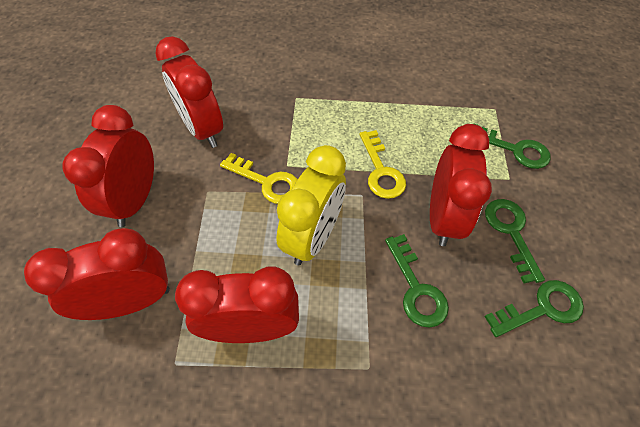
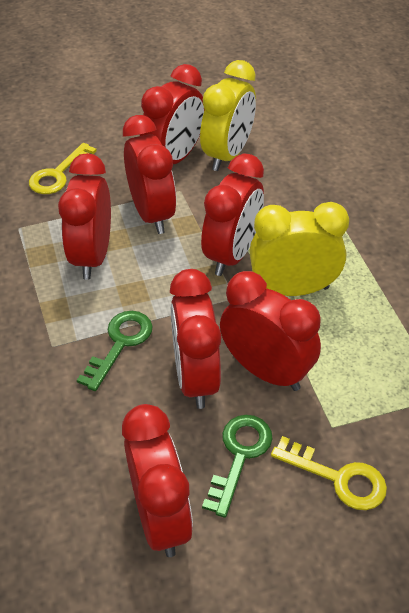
green key: [385,234,449,328] [473,123,551,169] [484,280,584,337] [485,199,545,283] = 4 -> [77,311,153,391] [202,415,272,518] = 2
red clock: [24,228,170,320] [62,105,154,227] [155,36,223,148] [175,266,299,343] [430,124,492,246] = 5 -> [58,153,111,280] [122,404,193,557] [123,115,176,234] [140,64,205,164] [170,269,221,409] [201,154,264,276] [220,271,321,391] = 7
yellow clock: [276,145,346,265] = 1 -> [200,60,256,171] [250,202,349,296] = 2

